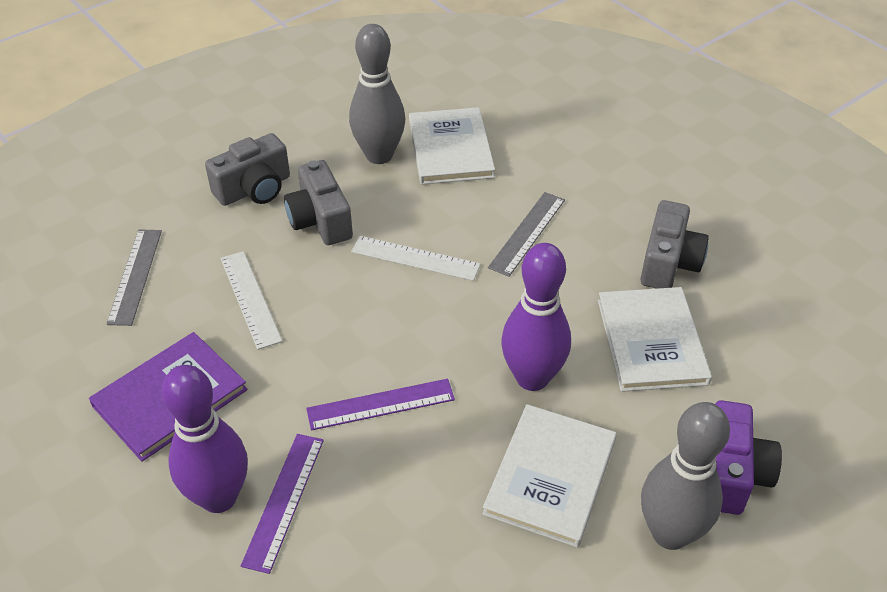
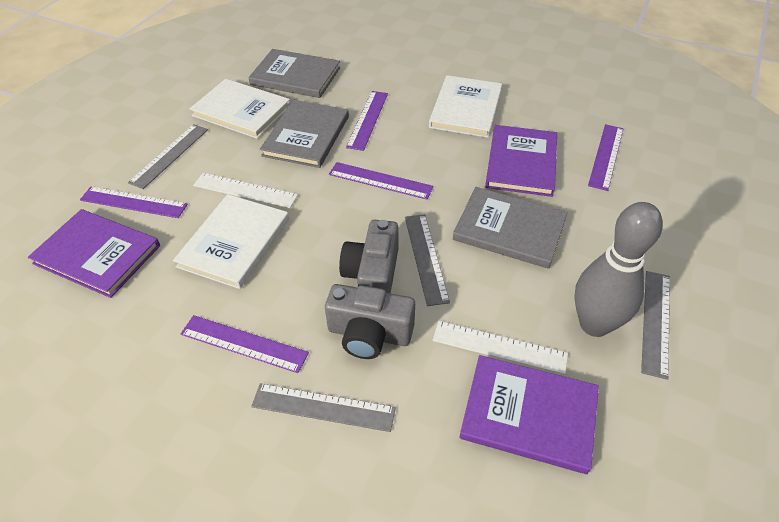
grey book: none = 0 -> [249,49,340,98] [260,100,349,168] [453,187,568,269] = 3
grey bowling pin: [349,24,405,164] [641,402,730,550] = 2 -> [574,202,663,337] = 1
grey camera: [205,133,290,206] [284,160,353,245] [641,200,709,289] = 3 -> [325,284,415,359] [339,220,399,293] = 2
grey ruler: [106,229,162,326] [488,192,565,277] = 2 -> [128,124,208,189] [251,383,396,432] [405,214,450,306] [641,271,670,380] = 4
purple book: [89,332,248,462] = 1 -> [28,209,160,298] [459,355,599,474] [485,125,557,197] = 3
purple bowling pin: [162,365,248,513] [501,243,571,391] = 2 -> none = 0
purple camera: [715,400,782,515] = 1 -> none = 0
purple ruler: [241,434,324,574] [306,379,455,430] = 2 -> [80,187,188,218] [181,315,309,373] [329,162,433,199] [346,91,388,151] [588,124,624,191] = 5

